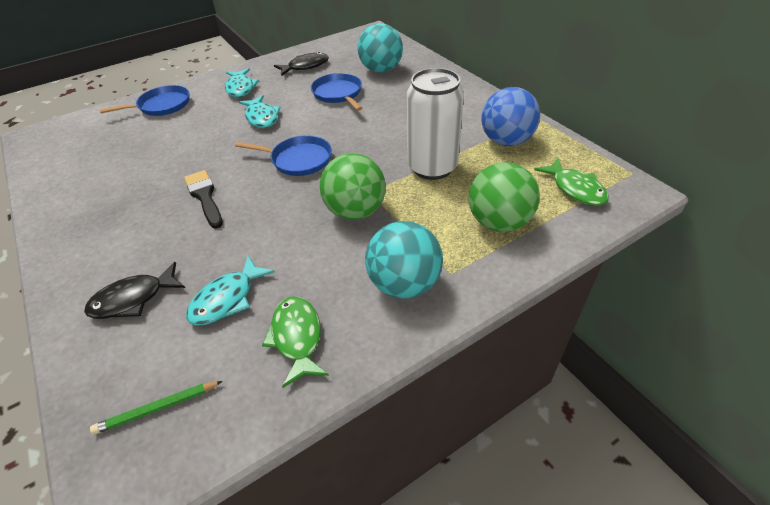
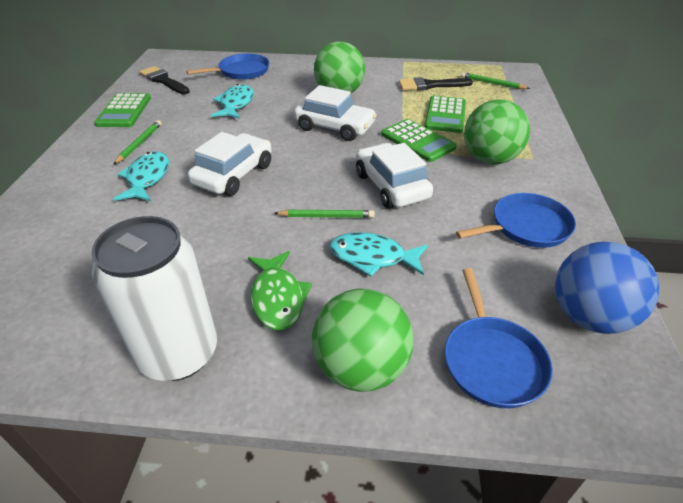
black brush: [184,170,223,229] = 1 -> [139,66,190,94] [399,77,473,90] = 2
black fish: [84,262,185,319] [274,52,329,76] = 2 -> none = 0
green ball: [320,153,386,220] [469,162,540,232] = 2 -> [312,289,414,392] [314,41,365,93] [464,99,530,164] = 3
green calculator: none = 0 -> [94,93,151,127] [381,119,457,162] [425,96,466,133] = 3
green fish: [262,296,329,388] [534,158,609,206] = 2 -> [248,251,312,330] = 1
green pencil: [90,381,223,435] = 1 -> [113,120,162,165] [274,210,375,218] [461,72,530,89] = 3
turquoise ball: [357,23,403,73] [365,221,443,299] = 2 -> none = 0
white car: none = 0 -> [188,132,272,196] [294,85,377,141] [356,143,433,209] = 3

